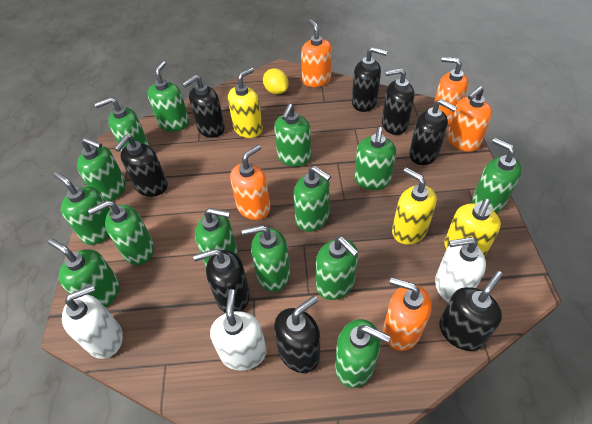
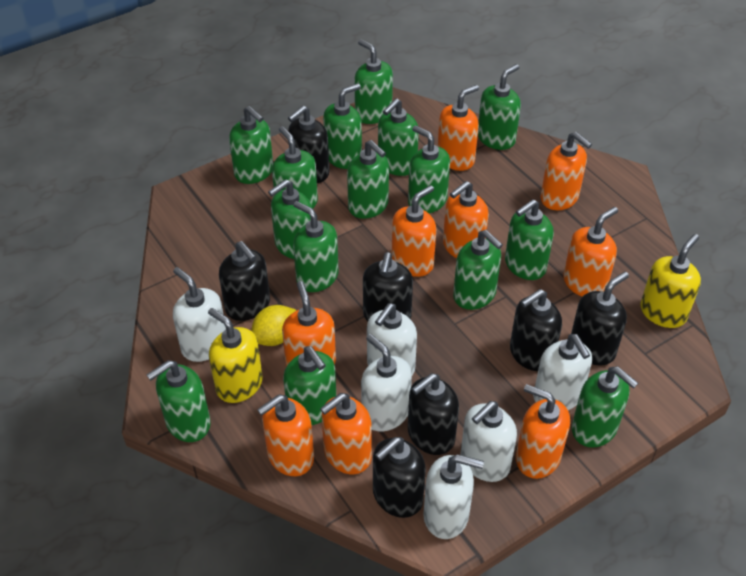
black soap dispenser: [114,135,168,197] [182,75,225,138] [193,249,250,313] [274,295,320,373] [352,47,387,112] [382,68,415,135] [409,99,457,165] [439,271,503,351] = 8 -> [219,241,270,321] [288,105,329,183] [363,252,413,322] [373,437,426,518] [408,373,459,455] [510,289,562,371] [571,272,629,366] = 7
green soap dispenser: [48,239,120,307] [54,172,111,245] [77,138,126,201] [88,200,154,265] [94,97,149,152] [147,61,189,132] [195,208,238,266] [242,225,290,292] [274,104,311,166] [294,166,331,232] [316,237,358,300] [335,319,390,388] [354,127,396,190] [472,138,522,213] = 14 -> [147,360,211,442] [229,106,273,184] [268,179,312,259] [272,126,318,209] [283,346,336,425] [293,201,339,292] [323,83,362,169] [347,140,389,219] [354,39,393,124] [378,98,419,176] [408,125,450,213] [453,230,503,310] [478,64,521,150] [505,200,554,280] [572,366,638,448] = 15
orange soap dispenser: [230,145,271,220] [301,19,332,87] [383,278,432,351] [433,57,468,125] [447,86,492,152] = 5 -> [257,395,314,476] [282,281,336,366] [320,393,372,474] [392,185,436,277] [438,85,479,171] [443,181,489,258] [516,384,570,479] [541,132,592,210] [563,207,618,297] = 9
white soap dispenser: [62,285,123,359] [210,289,267,371] [435,237,486,302] = 3 -> [173,267,226,362] [361,334,412,431] [367,303,417,375] [423,454,484,539] [461,401,517,482] [533,334,592,410] = 6
yellow soap dispenser: [228,67,263,138] [392,168,437,245] [444,199,501,257] = 3 -> [208,308,263,403] [640,234,701,328] = 2

